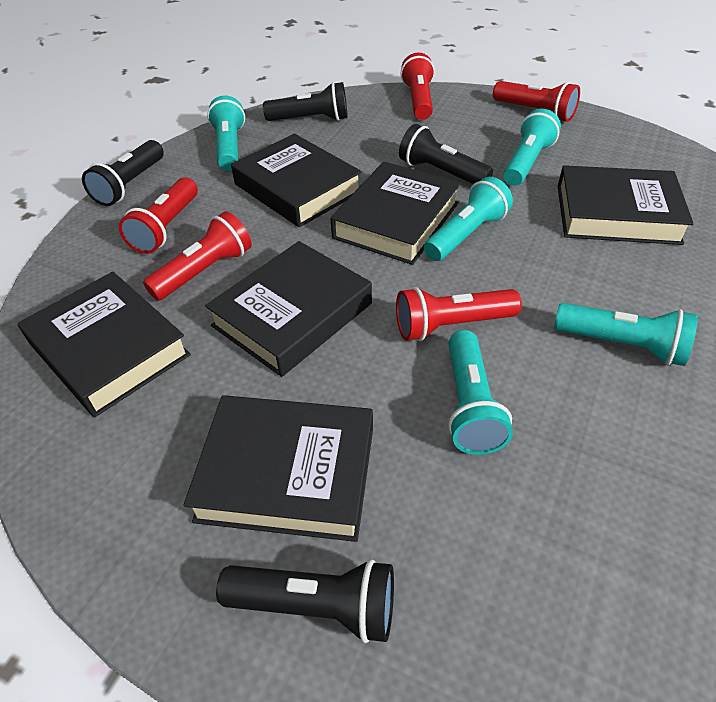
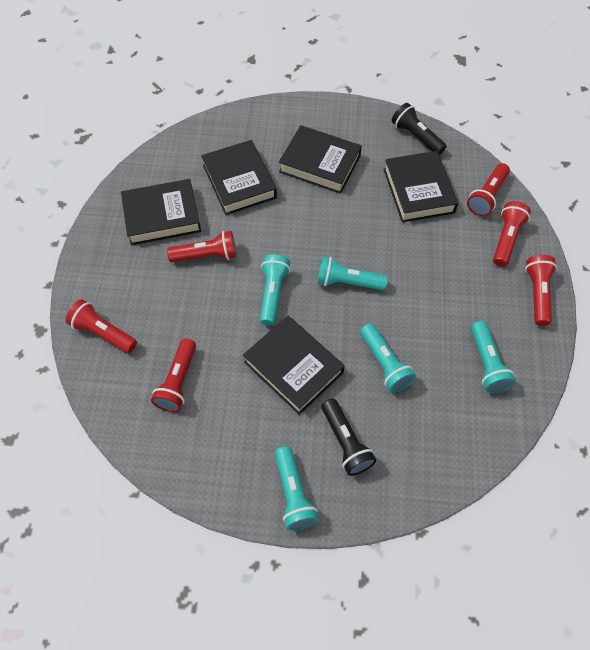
black book: [18,272,191,417] [184,395,373,542] [205,241,372,377] [231,134,362,227] [331,162,461,265] [558,165,694,245] = 6 -> [121,179,201,245] [201,140,277,215] [243,316,345,415] [279,125,362,194] [383,151,458,222] = 5
black flashlight: [82,140,164,206] [216,559,394,643] [263,82,348,121] [399,124,493,184] = 4 -> [321,398,376,476] [391,103,447,155] = 2
red flashlight: [119,177,198,254] [143,211,252,301] [396,287,522,341] [400,52,435,120] [493,81,580,122] = 5 -> [66,299,137,353] [151,339,196,412] [167,231,236,262] [467,163,510,216] [493,201,531,267] [525,255,557,326] = 6

